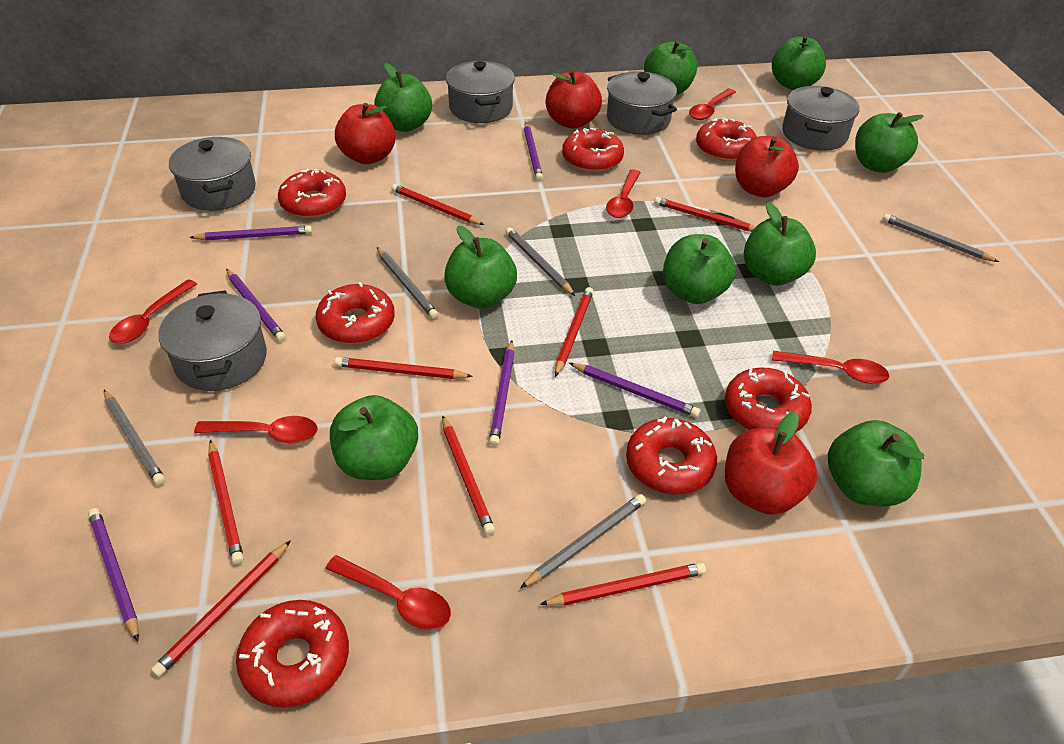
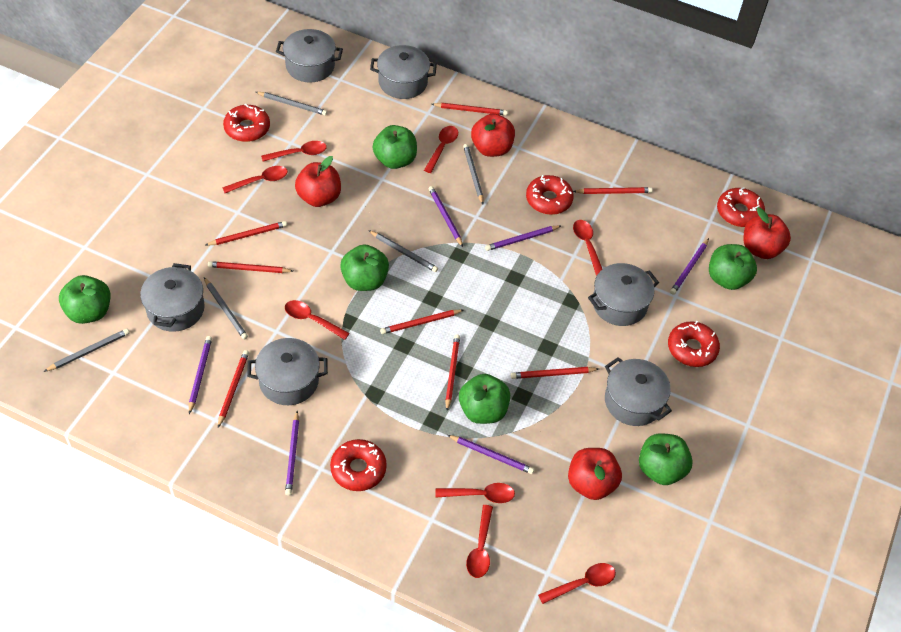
green apple: [330,395,418,480] [374,63,432,132] [444,225,517,309] [644,40,697,95] [663,234,736,304] [744,203,816,286] [772,35,826,90] [828,420,924,506] [855,112,924,173] = 9 -> [59,275,110,324] [340,245,389,291] [372,125,417,169] [459,374,510,424] [639,433,693,485] [709,244,757,290] = 6
grey pot: [158,290,267,391] [169,137,256,211] [446,61,515,123] [607,71,677,135] [782,86,860,151] = 5 -> [140,263,205,332] [247,338,328,405] [276,29,343,83] [370,45,437,99] [588,263,659,326] [605,357,672,426] = 6
red donut: [236,600,349,708] [278,169,346,218] [316,282,395,344] [562,128,624,172] [626,417,717,494] [696,118,757,161] [725,368,812,433] = 7 -> [223,104,270,142] [330,439,387,491] [526,175,574,215] [668,321,720,367] [717,187,765,227] = 5
red spoon: [109,279,197,343] [194,416,317,443] [325,555,451,630] [606,170,641,218] [689,89,736,120] [772,351,889,384] = 6 -> [222,166,288,193] [261,141,327,161] [285,300,350,340] [424,126,458,173] [435,483,515,503] [466,505,493,578] [538,563,616,604] [573,220,602,276] = 8

